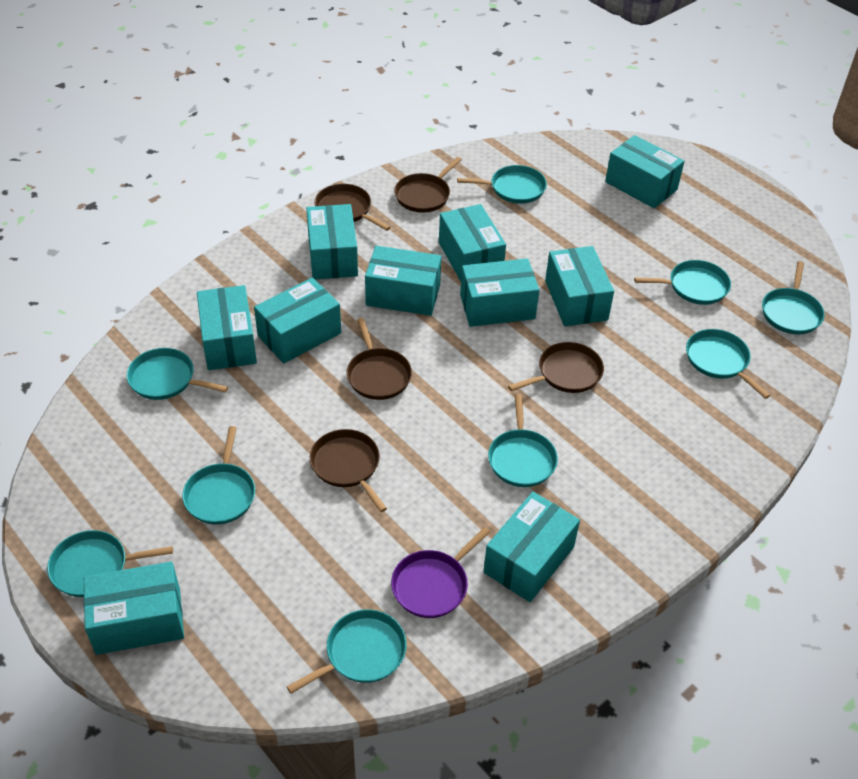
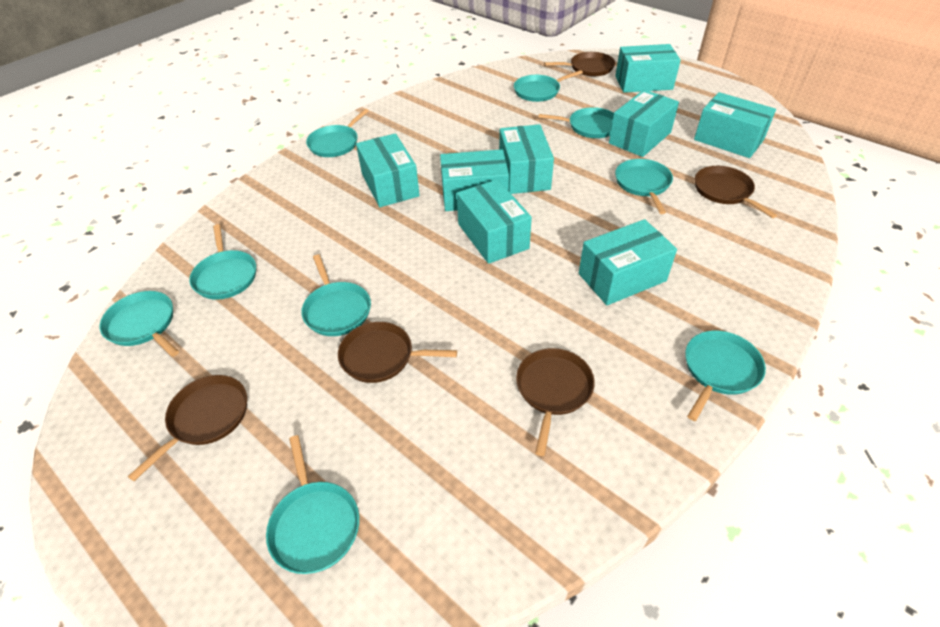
purple pan: [391,527,490,618] = 1 -> none = 0
turquoise box: [84,562,184,655] [197,285,257,370] [254,278,341,363] [306,204,358,280] [365,246,441,316] [439,204,506,281] [460,258,539,327] [483,492,580,602] [545,246,614,326] [605,135,684,208] = 10 -> [356,133,420,207] [440,149,509,211] [457,179,532,264] [499,124,554,194] [579,219,677,305] [609,90,679,157] [615,44,681,93] [694,92,776,158] = 8

